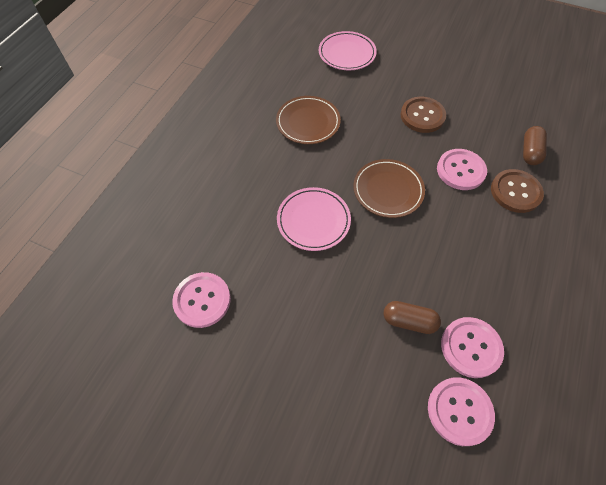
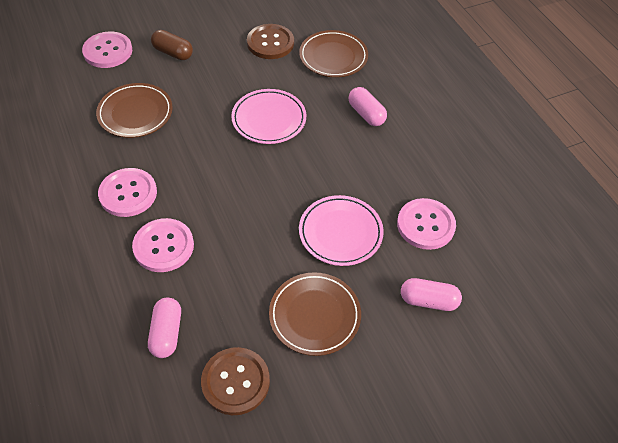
brown capsule: [384,301,441,334] [523,126,547,165] = 2 -> [151,30,193,60] = 1
brown plate: [276,96,341,144] [353,159,425,218] = 2 -> [96,83,173,138] [269,272,361,356] [299,30,368,77] = 3
pink capsule: none = 0 -> [148,298,181,358] [348,87,387,126] [401,278,462,311] = 3

